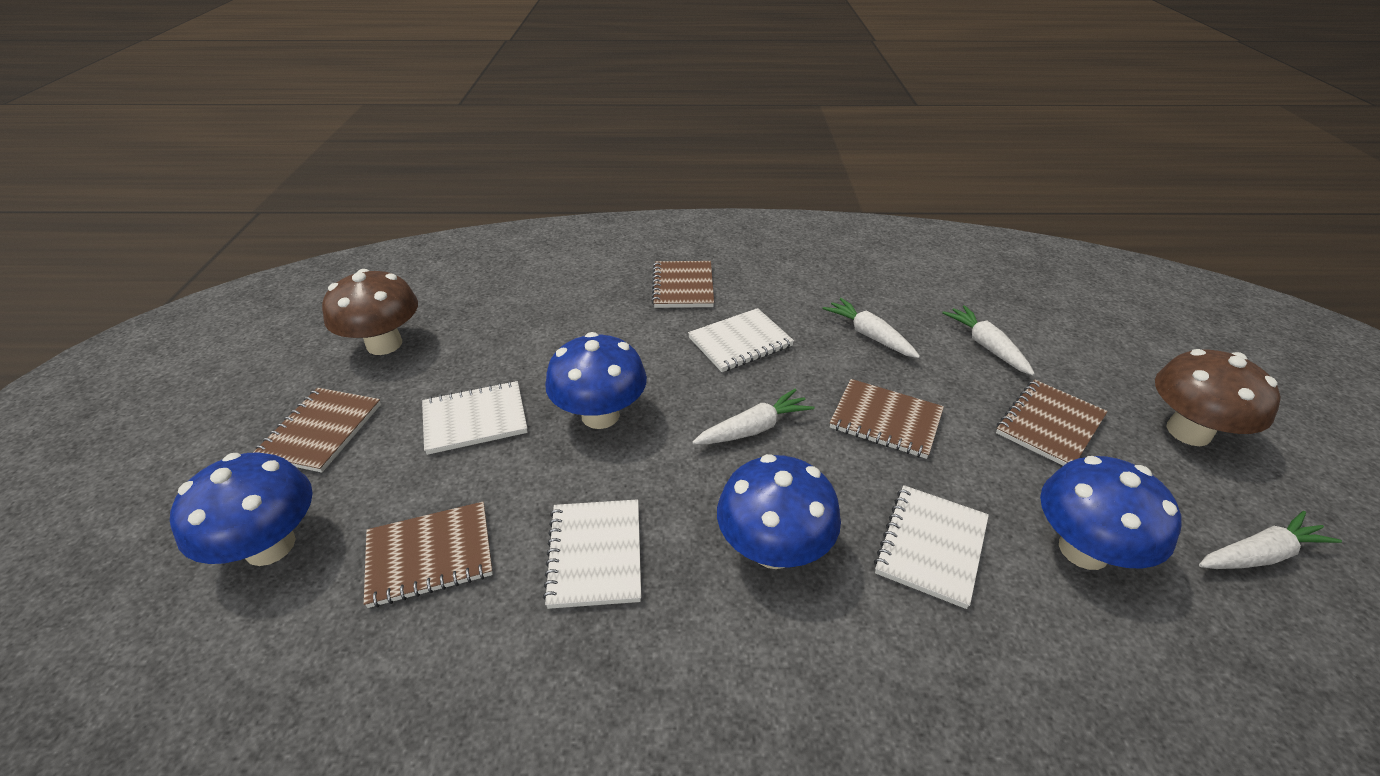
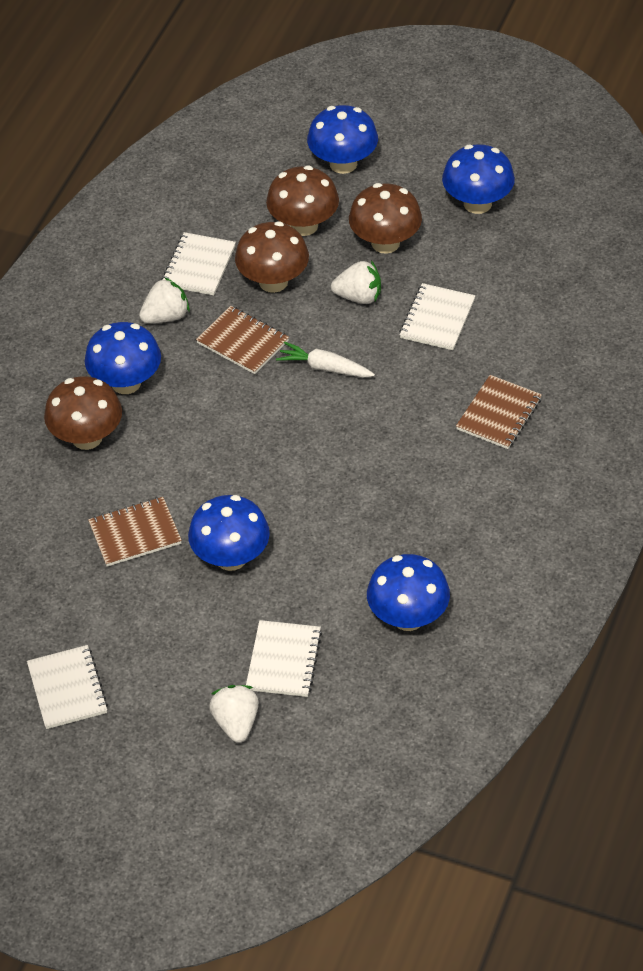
blue mushroom: [170,452,313,566] [545,332,647,429] [717,454,841,569] [1040,456,1182,570] = 4 -> [85,322,161,394] [188,495,270,571] [307,105,378,174] [367,554,450,631] [442,144,515,214] = 5
brown mushroom: [322,269,418,355] [1155,349,1281,446] = 2 -> [44,376,122,450] [235,221,309,293] [266,165,339,236] [349,183,422,254] = 4
brown notebook: [253,388,381,473] [364,502,493,608] [652,261,714,308] [830,379,944,459] [996,379,1108,466] = 5 -> [88,497,182,566] [196,306,289,374] [456,375,542,449] = 3
white carrot: [692,389,815,444] [822,298,920,358] [942,305,1035,375] [1199,511,1342,569] = 4 -> [276,342,375,377] = 1
white strawberry: none = 0 -> [139,277,190,323] [209,685,259,743] [331,261,381,304] = 3

